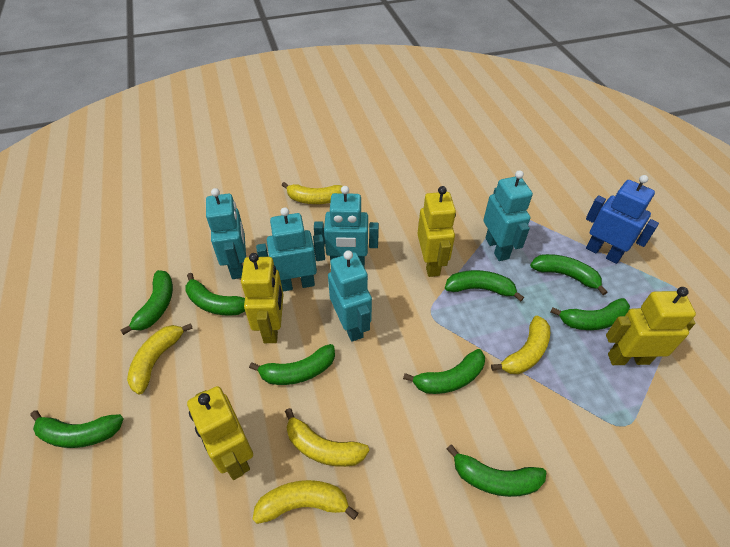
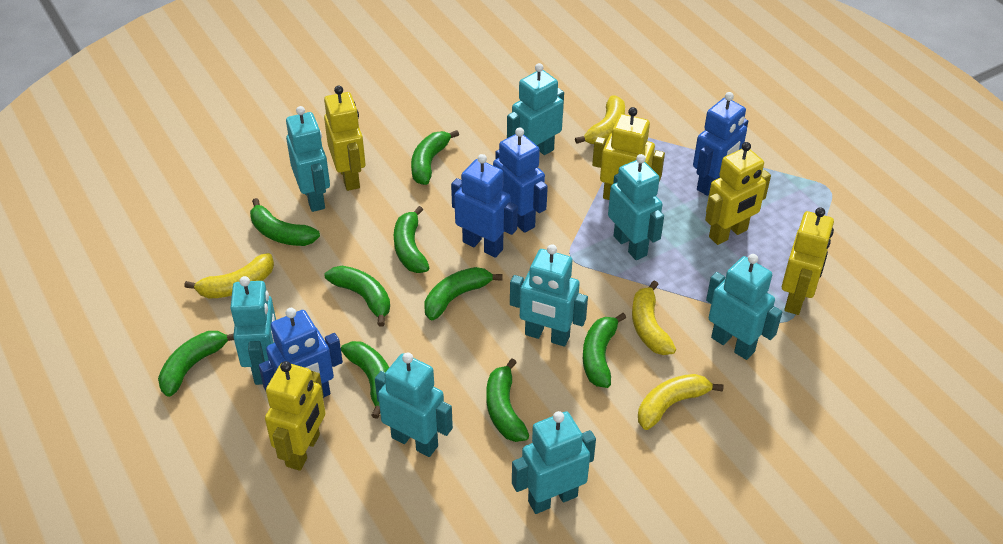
blue robot: [586,175,659,264] = 1 -> [259,308,343,398] [451,154,518,258] [493,127,548,233] [693,92,748,196] = 4
turquoise robot: [206,188,246,279] [256,207,325,292] [314,186,379,267] [328,250,372,342] [483,170,533,261] = 5 -> [230,276,276,385] [286,106,330,212] [375,352,453,457] [507,63,564,155] [510,244,588,347] [512,411,596,514] [608,154,664,260] [706,254,782,360] = 8
yellow banana: [127,323,193,394] [253,480,358,524] [282,182,343,204] [285,408,369,467] [491,315,550,374] = 5 -> [184,253,274,298] [575,96,625,144] [632,280,676,355] [638,374,724,430] = 4
yellow robot: [187,386,253,480] [241,253,284,343] [417,186,456,277] [606,287,696,365] = 4 -> [265,361,325,471] [324,86,365,191] [592,107,665,200] [705,142,771,245] [782,207,834,315] = 5

